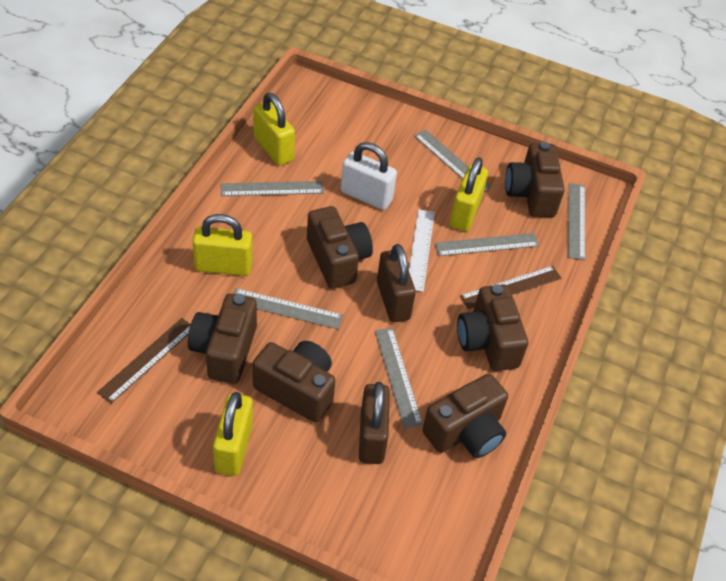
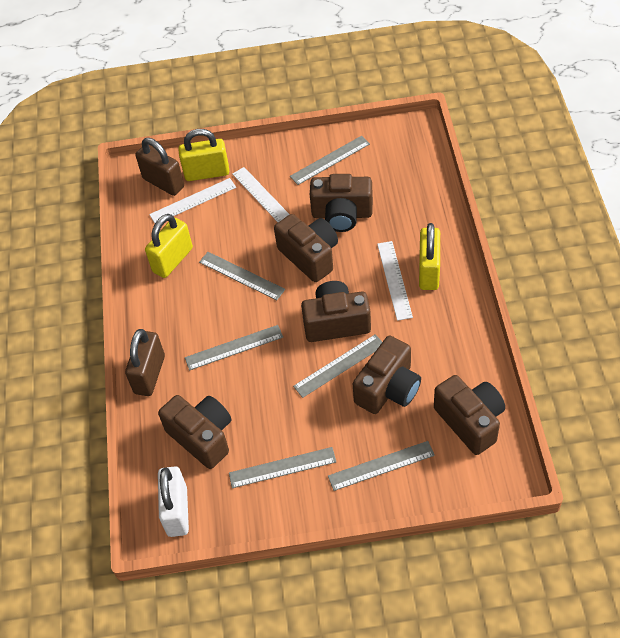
brown ruler: [97,318,191,403] [460,266,562,309] = 2 -> none = 0
white ruler: [409,209,435,292] = 1 -> [149,178,236,223] [232,167,290,222] [377,241,413,321] = 3
yellow padlock: [192,214,253,276] [213,392,253,476] [253,93,295,166] [450,157,488,231] = 4 -> [145,214,193,278] [178,129,229,181] [419,223,440,290] = 3

